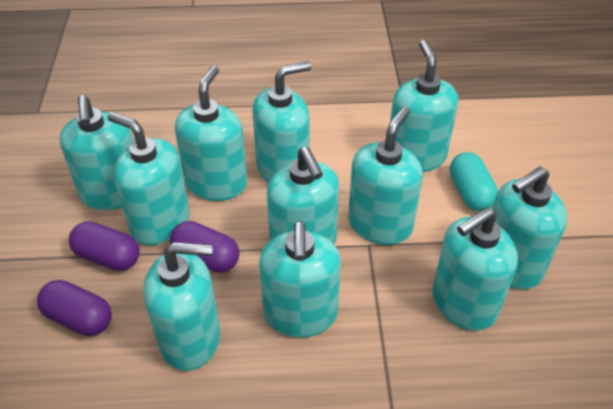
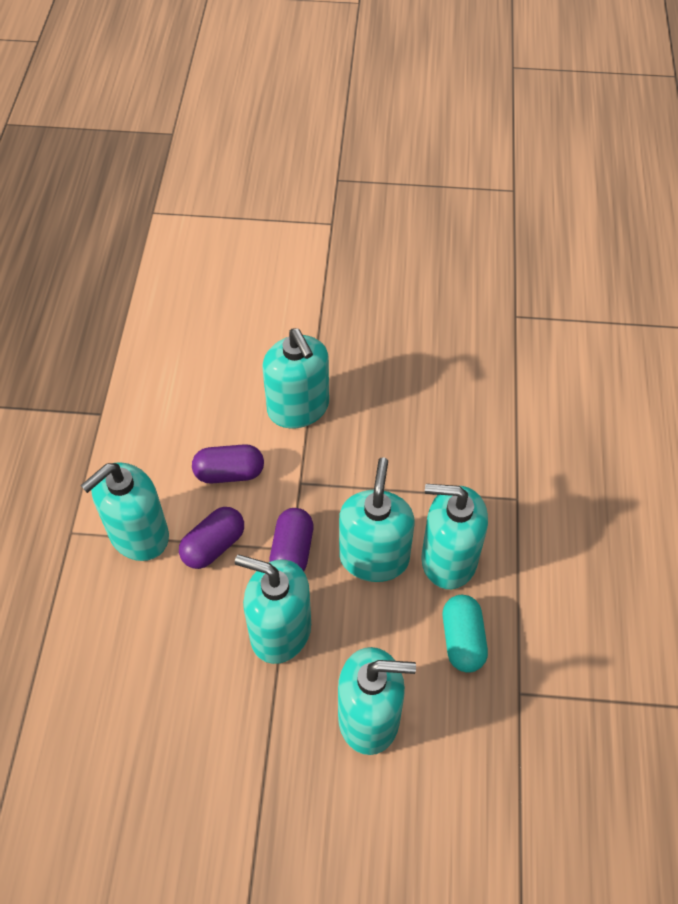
turquoise soap dispenser: [60,95,133,210] [107,112,190,245] [144,242,220,371] [175,66,247,201] [253,61,311,183] [259,221,341,338] [267,147,339,245] [348,106,423,245] [390,40,459,172] [432,207,518,331] [492,166,567,290] = 11 -> [80,462,169,561] [235,555,311,664] [263,328,329,428] [338,647,416,755] [339,457,415,582] [421,484,488,589] = 6

